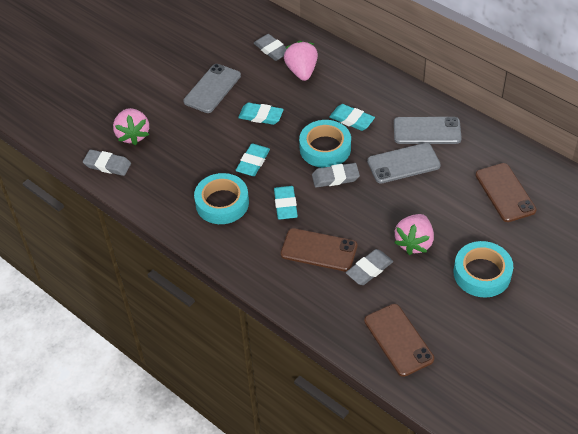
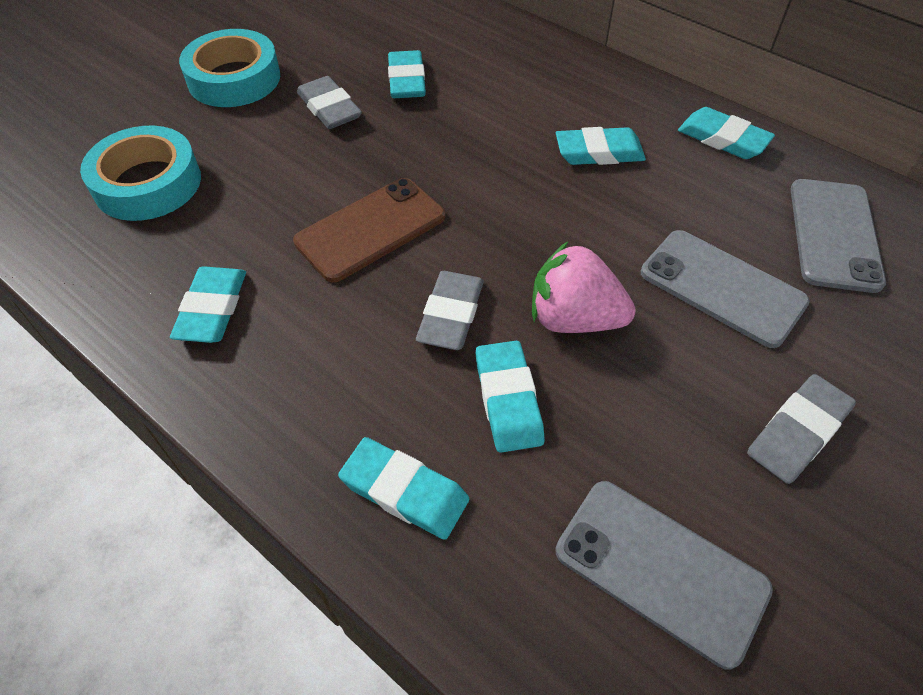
brown phone: [280,228,358,271] [364,304,434,377] [475,163,537,222] = 3 -> [293,178,445,282] = 1
grey eraser: [83,149,131,176] [253,34,287,61] [312,163,360,188] [346,249,393,285] = 4 -> [297,76,362,129] [416,271,484,350] [747,374,856,484] = 3
pink strawberry: [113,108,149,145] [284,40,318,81] [394,214,434,255] = 3 -> [532,242,636,333] = 1
turquoise eraser: [236,143,270,176] [238,103,284,125] [274,186,298,220] [329,104,375,131] = 4 -> [170,266,246,343] [338,437,469,540] [388,50,426,98] [476,341,545,453] [556,127,646,165] [678,107,775,159] = 6
turquoise tape: [194,173,249,224] [299,120,351,168] [454,241,513,298] = 3 -> [80,126,201,221] [179,29,280,107] = 2

